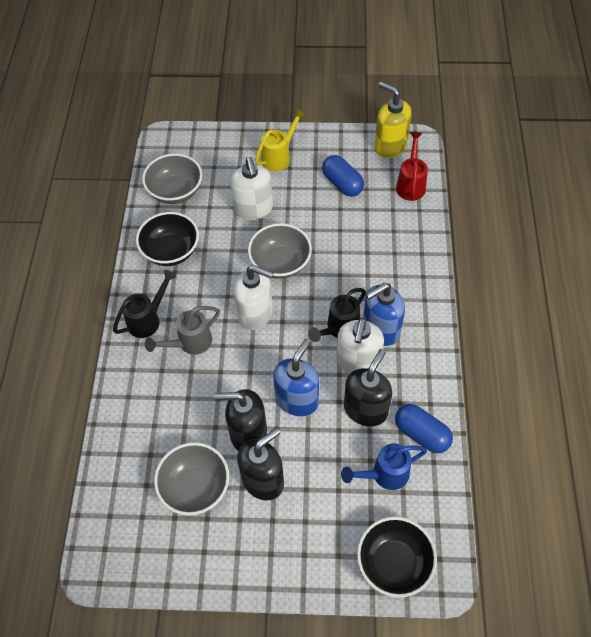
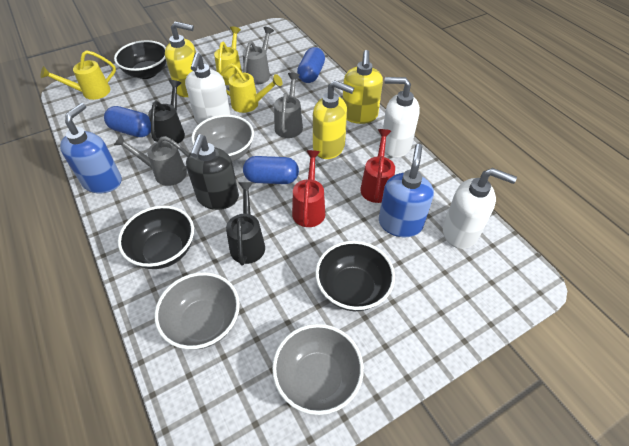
black bowl: [136,212,199,266] [357,517,437,598] = 2 -> [114,40,166,79] [118,206,194,269] [315,241,395,311] = 3
black soap dispenser: [214,389,267,451] [237,428,284,500] [344,349,392,427] = 3 -> [186,134,239,210] = 1
blue capsule: [322,155,364,197] [395,404,453,453] = 2 -> [104,106,151,137] [243,156,299,184] [297,47,325,83] = 3
blue watering can: [341,443,427,490] = 1 -> none = 0
grey watering can: [145,306,220,355] = 1 -> [114,135,189,186] [243,27,274,85] [274,73,303,138] = 3
red watering can: [396,132,428,201] = 1 -> [292,150,325,227] [360,129,395,203] = 2
yellow soap dispenser: [374,82,412,158] = 1 -> [165,21,196,97] [313,80,354,159] [343,50,383,124] = 3
yellow watering can: [255,109,306,171] = 1 -> [41,50,116,100] [214,27,242,85] [220,64,283,113] = 3

